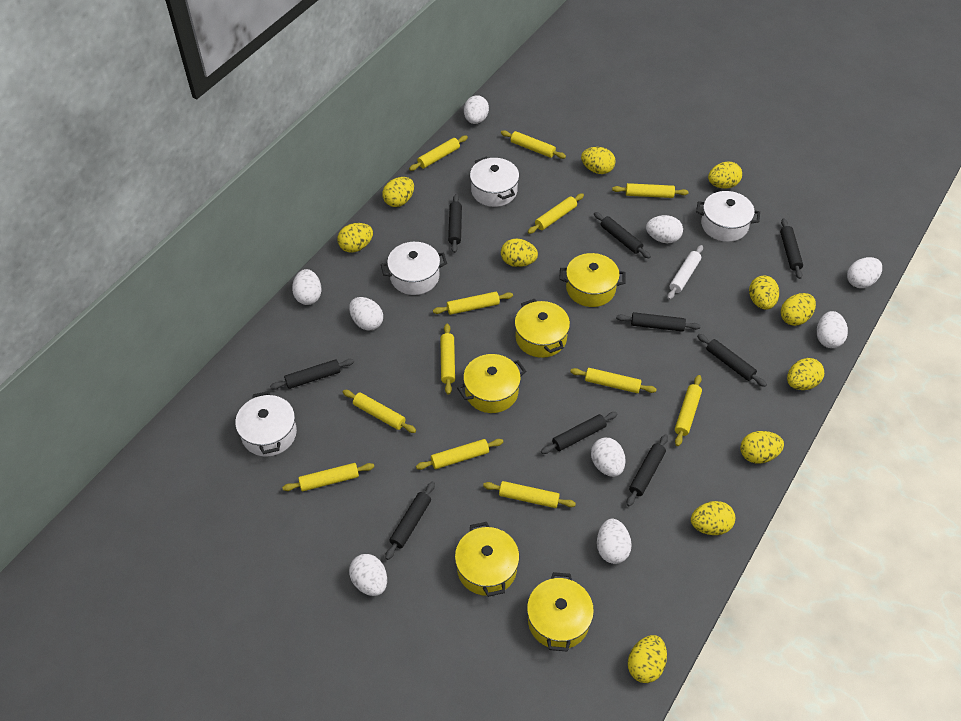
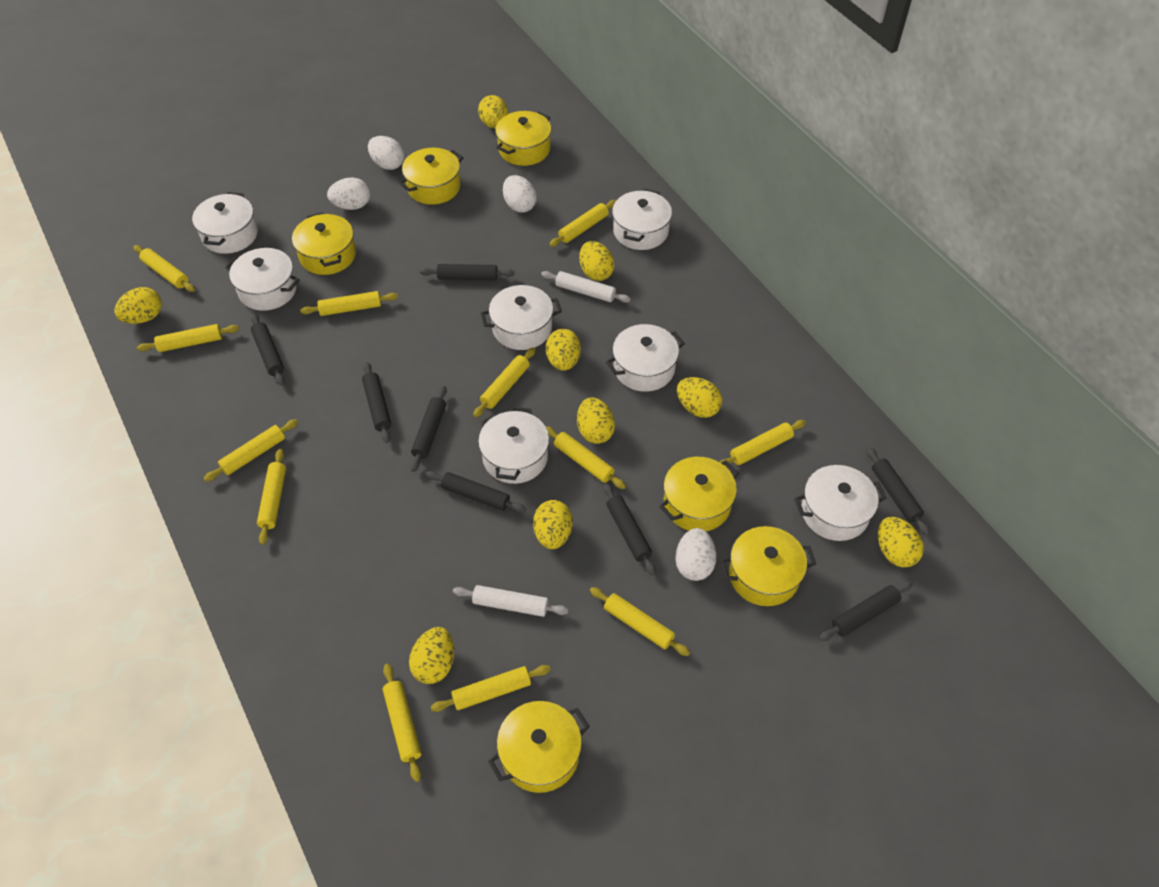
black rolling pin: [270,359,354,390] [385,481,435,560] [448,194,462,253] [541,412,617,454] [594,212,651,258] [616,312,701,332] [627,434,668,506] [697,334,767,387] [780,218,803,279] = 9 -> [251,314,285,385] [362,362,391,443] [410,386,447,472] [420,264,515,280] [426,471,526,512] [603,483,656,575] [819,581,913,641] [866,447,930,536] = 8
white egg: [292,269,322,305] [349,297,383,331] [349,554,387,596] [464,95,489,124] [591,438,625,477] [597,519,632,564] [646,215,683,243] [817,311,848,348] [847,257,882,288] = 9 -> [327,177,370,210] [368,136,404,170] [503,175,536,213] [675,528,717,581] = 4
white pot: [235,391,297,456] [381,242,447,295] [470,157,519,207] [696,191,760,242] = 4 -> [192,192,258,254] [225,248,300,311] [478,407,549,484] [481,285,562,350] [606,324,685,392] [612,189,672,250] [794,465,887,541] = 7
white rolling pin: [667,245,703,300] = 1 -> [453,585,568,617] [541,271,631,303] = 2
yellow egg: [337,223,373,253] [382,177,414,207] [501,239,538,267] [581,147,616,174] [628,635,667,683] [691,501,735,535] [708,162,742,188] [740,431,784,464] [749,275,779,310] [781,293,816,326] [787,358,824,390] = 11 -> [114,287,162,324] [409,627,454,684] [478,95,508,129] [533,500,573,549] [546,329,581,371] [577,397,615,444] [579,241,615,281] [677,377,722,418] [878,517,924,567] = 9
yellow pot: [455,522,519,597] [457,354,526,413] [515,299,570,358] [527,572,594,651] [559,253,626,307] = 5 -> [292,212,356,275] [399,148,463,205] [488,701,590,793] [495,111,551,166] [659,457,739,531] [720,526,816,606] = 6

